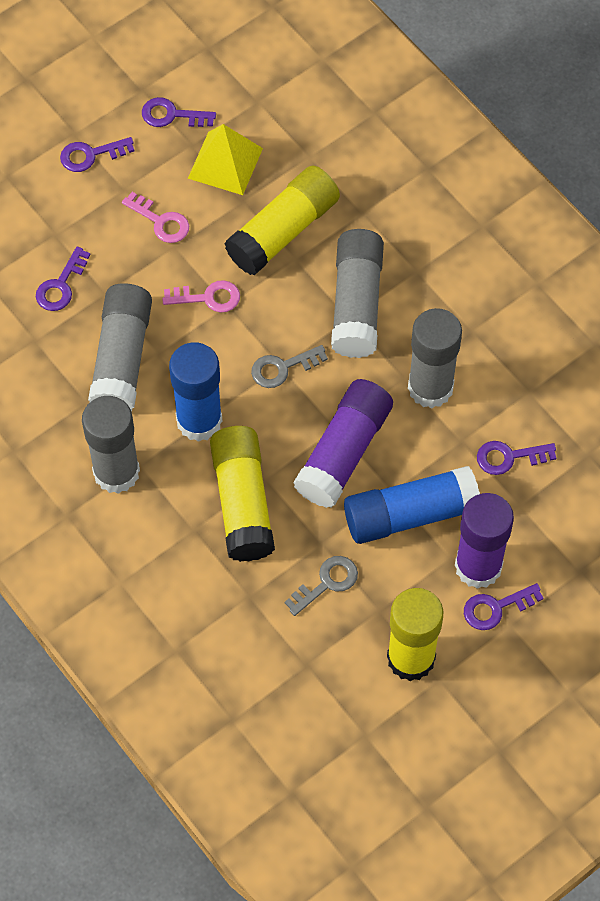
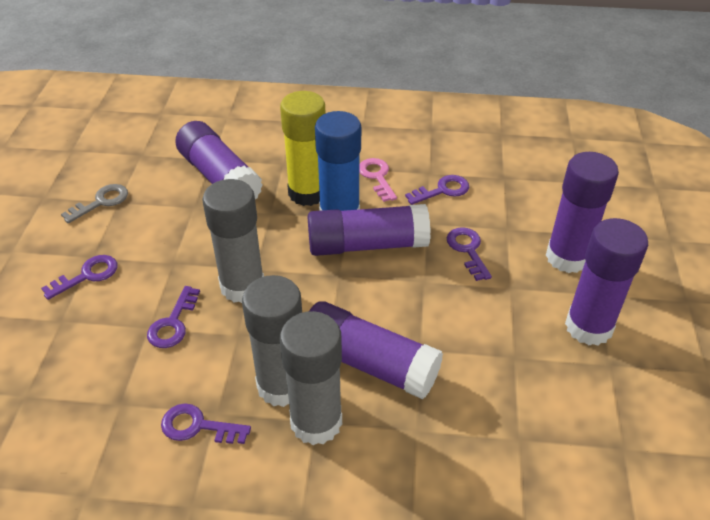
blue glue stick: [169,342,222,442] [344,466,480,544] = 2 -> [315,111,361,211] = 1
grey glue stick: [82,396,140,494] [88,283,152,411] [331,229,384,358] [408,308,462,408] = 4 -> [202,179,264,303] [242,275,302,407] [280,311,342,445] = 3
grey key: [251,345,328,388] [285,556,358,616] = 2 -> [61,184,128,223] = 1
pink key: [122,192,189,243] [162,280,240,312] = 2 -> [359,158,397,202] = 1
purple glue stick: [293,379,393,508] [455,493,514,589] = 2 -> [175,121,263,199] [308,204,431,256] [309,301,443,399] [546,152,619,273] [565,218,648,346] = 5
yellow glue stick: [210,426,275,562] [224,166,340,275] [387,588,443,681] = 3 -> [280,91,326,206] = 1
yellow pyramid: [188,124,263,195] = 1 -> none = 0

